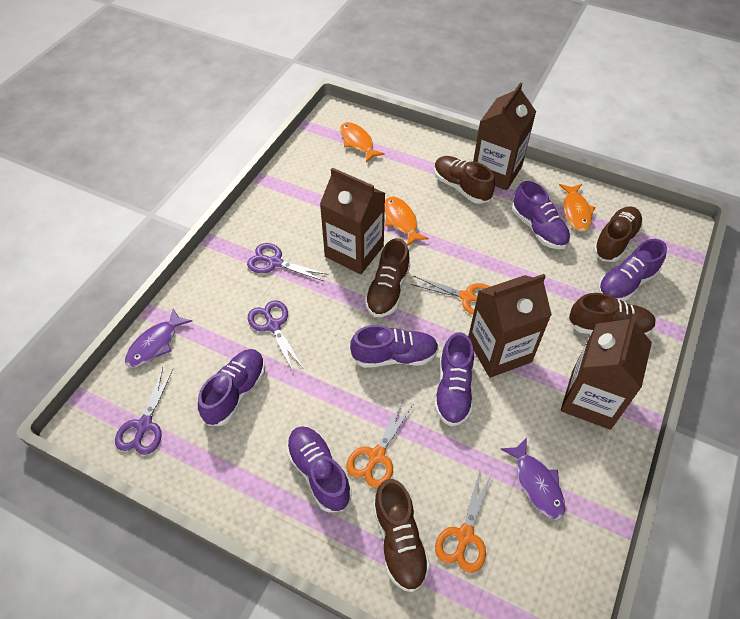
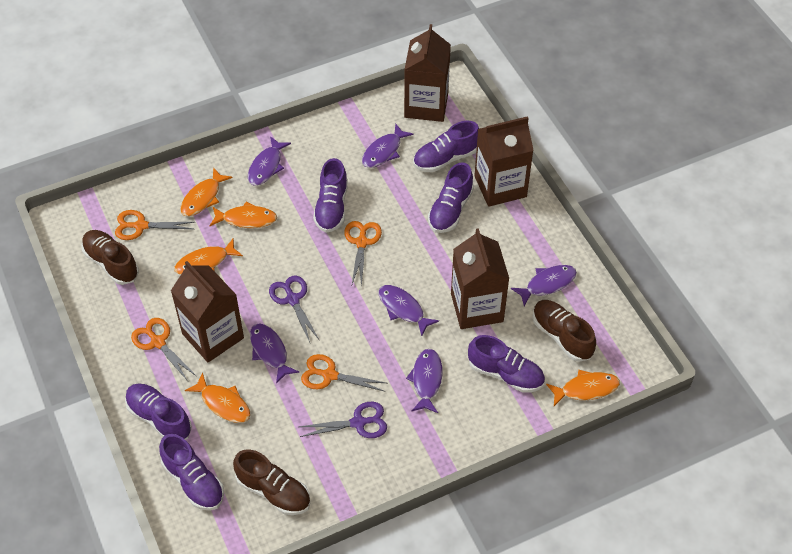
brown shoe: [365,238,410,317] [373,479,430,592] [434,156,495,204] [569,293,656,336] [593,206,643,262] = 5 -> [82,230,139,285] [233,449,310,515] [533,300,596,362] = 3
orange fish: [340,122,385,162] [385,196,429,246] [559,184,596,231] = 3 -> [174,238,243,275] [180,167,233,216] [185,372,251,423] [210,202,277,228] [546,370,620,406] = 5
orange scissors: [346,400,413,488] [410,276,490,315] [435,468,492,573] = 3 -> [115,210,195,240] [131,318,196,381] [301,354,386,391] [344,221,382,288] = 4
purple fish: [125,309,192,367] [501,437,566,520] = 2 -> [248,136,291,186] [250,323,299,384] [362,124,414,168] [379,285,439,336] [406,349,443,413] [511,265,577,306] = 6
purple scissors: [115,368,173,455] [247,243,329,282] [248,300,303,372] = 3 -> [269,276,320,342] [299,402,387,438] = 2

